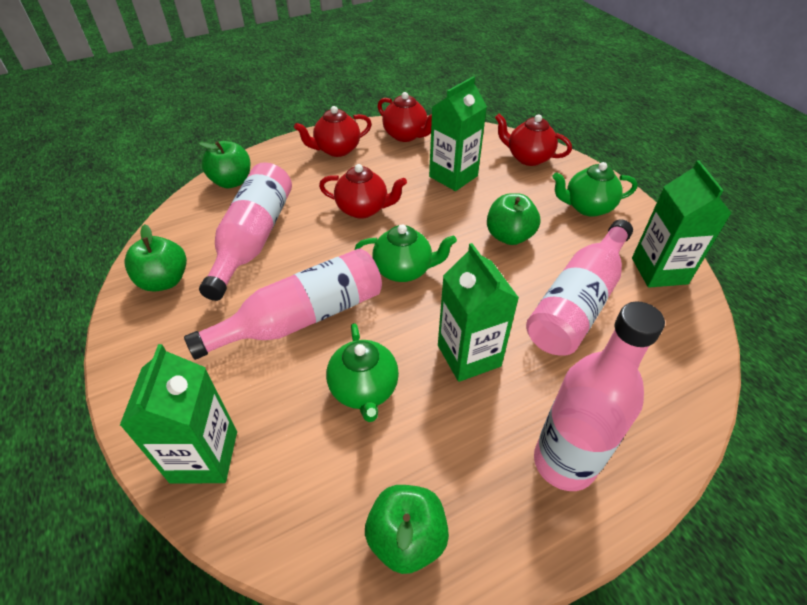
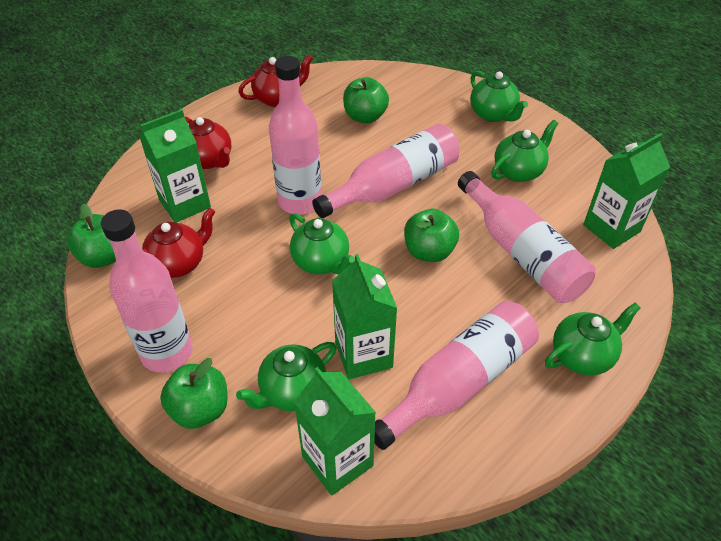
green teapot: [326,323,399,422] [355,225,457,282] [552,162,638,217] = 3 -> [236,342,337,411] [289,213,355,274] [470,71,528,122] [491,120,558,182] [545,303,640,375] = 5
pink bottle: [184,249,382,360] [199,162,292,301] [526,219,633,356] [534,301,665,491] = 4 -> [101,209,193,373] [269,56,322,215] [312,124,460,218] [374,301,539,450] [458,171,596,303] = 5
red teapot: [294,106,372,157] [319,164,407,219] [378,92,432,142] [495,114,572,166] = 4 -> [142,208,215,278] [184,116,231,169] [238,54,313,107] = 3

